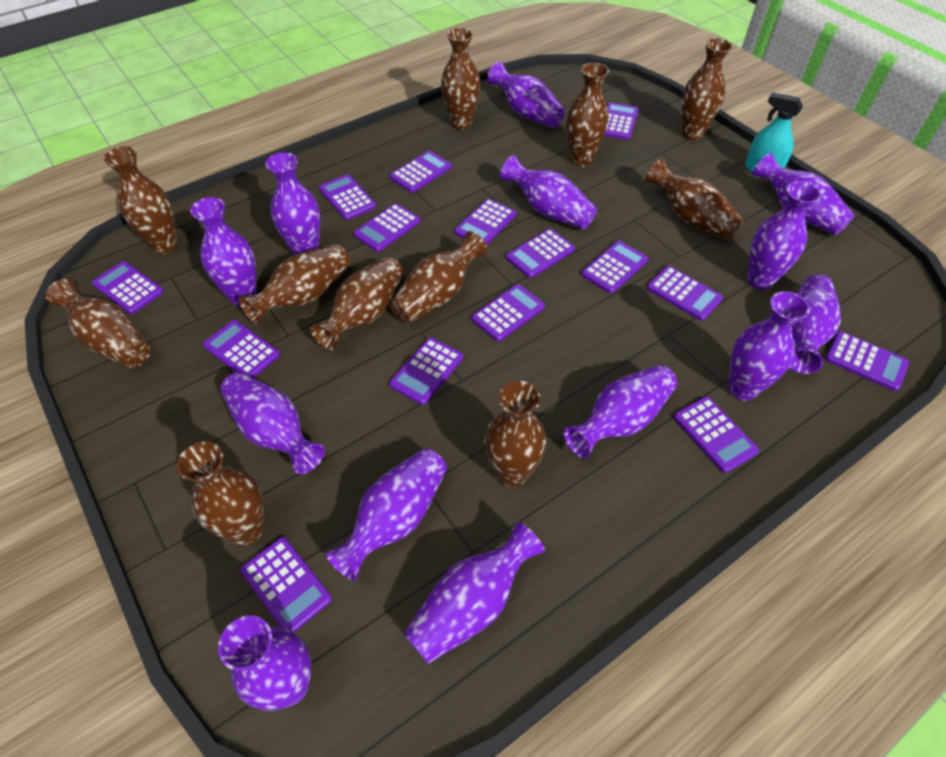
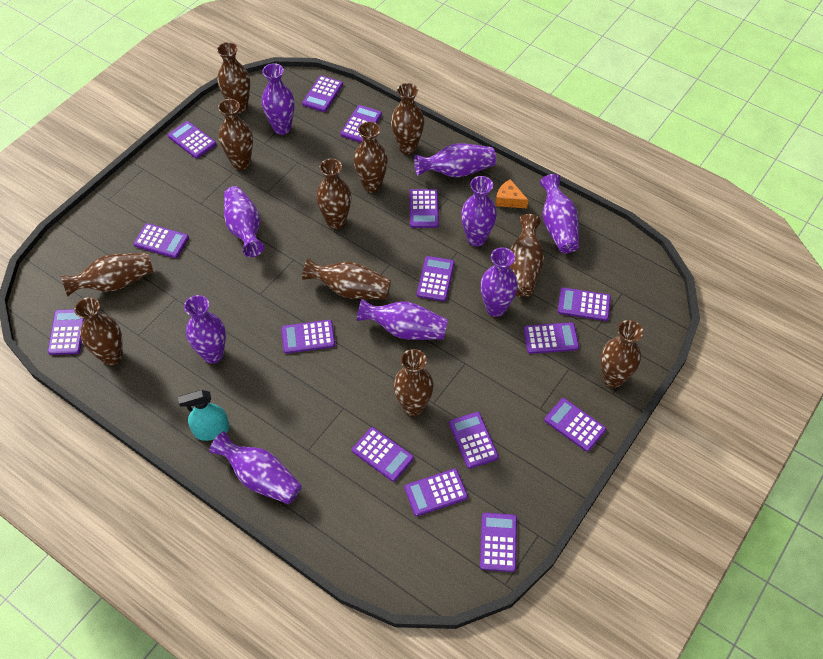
orange cheese: none = 0 -> [495,179,528,208] = 1
purple vase: [190,197,257,306] [218,615,311,711] [220,372,325,474] [265,152,320,255] [325,448,447,581] [404,522,545,664] [487,62,565,128] [500,155,597,229] [563,365,677,458] [728,291,810,401] [747,181,821,290] [752,153,855,235] [789,274,841,374] = 13 -> [184,295,226,364] [209,431,302,504] [224,186,264,257] [262,63,295,135] [357,299,448,340] [414,143,496,177] [461,176,497,246] [480,247,518,317] [540,174,579,253] = 9

